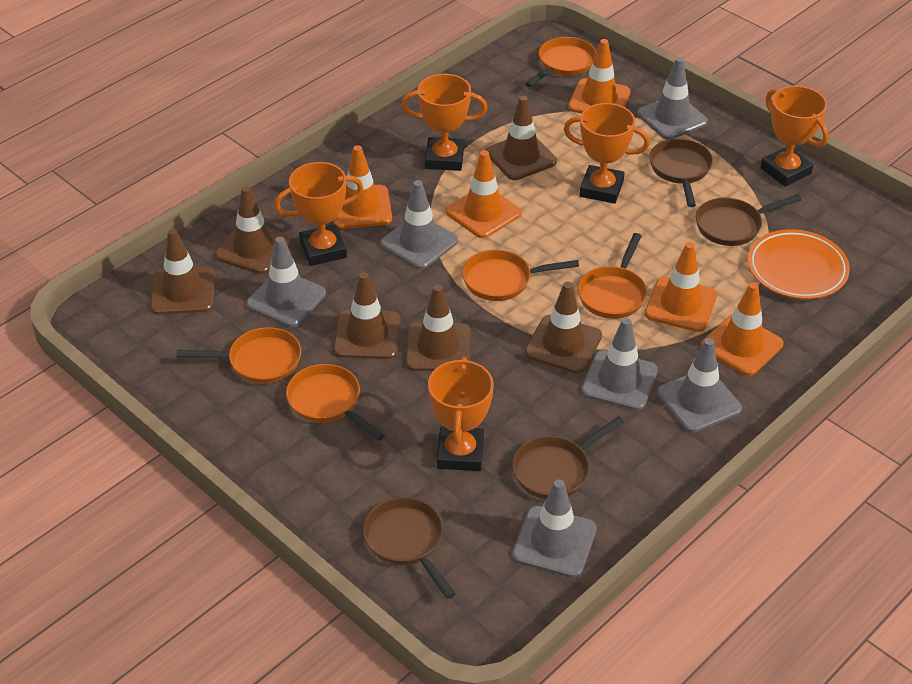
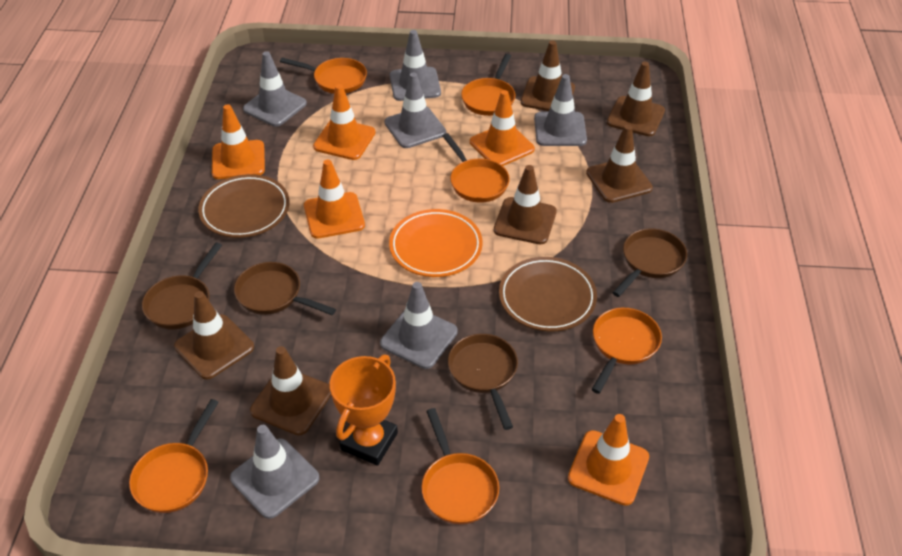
brown plate: none = 0 -> [198,174,290,238] [499,257,597,332] = 2
orange pan: [177,327,301,384] [286,364,385,441] [462,250,579,301] [525,37,596,87] [578,233,647,319] = 5 -> [129,399,219,513] [280,57,367,94] [422,408,499,524] [443,133,510,203] [461,54,515,116] [591,308,662,394] = 6
orange trophy: [274,162,363,266] [402,74,487,171] [428,357,494,471] [564,103,650,204] [760,86,829,187] = 5 -> [330,355,398,466] = 1

